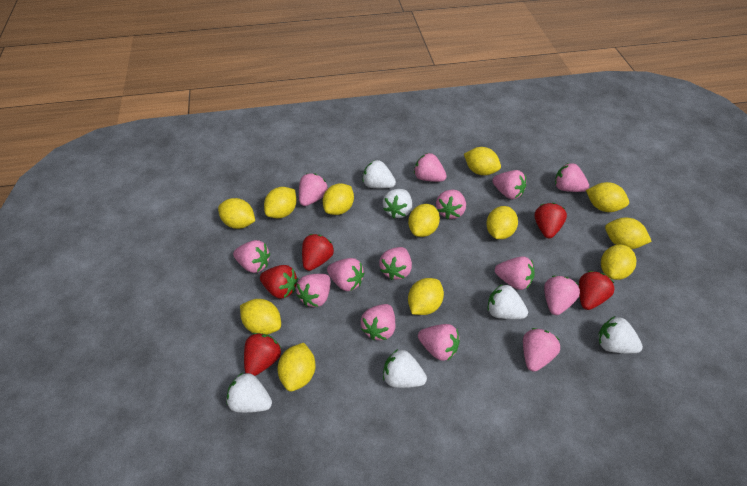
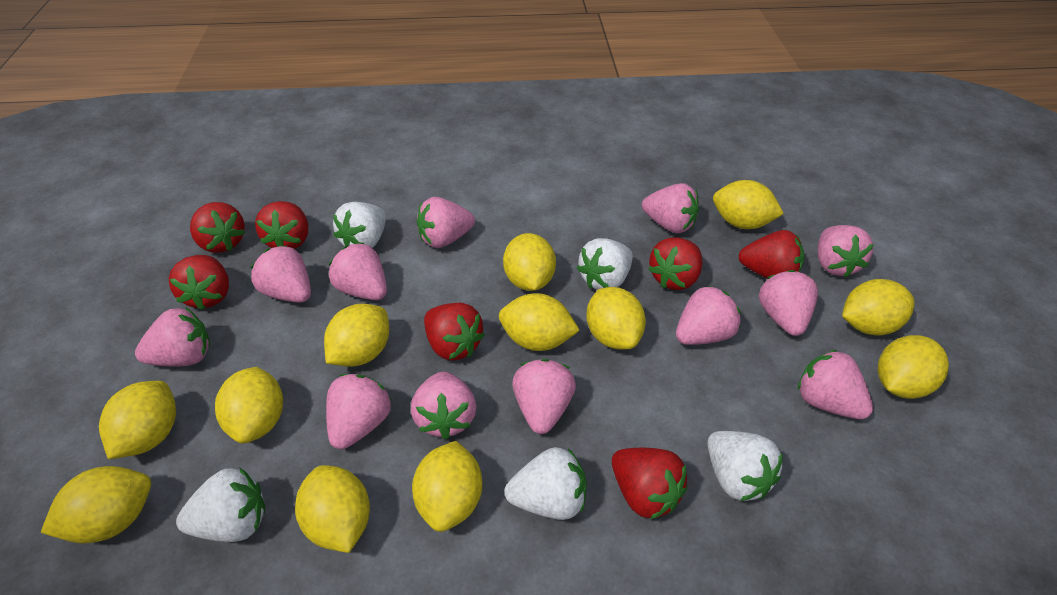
pink strawberry: [233,240,270,273] [296,274,331,307] [299,173,328,206] [327,258,365,291] [361,304,395,340] [379,247,412,280] [414,153,447,182] [418,324,460,361] [436,190,466,219] [492,170,526,199] [495,256,535,290] [523,328,560,372] [544,276,580,315] [555,163,589,192] = 14 -> [135,307,210,367] [251,245,311,303] [326,374,392,449] [329,243,387,300] [411,371,476,439] [417,197,475,248] [512,359,576,434] [642,183,699,234] [676,286,740,345] [759,270,818,336] [798,350,873,419] [818,225,874,278] = 12
red strawberry: [244,333,281,376] [260,265,298,299] [302,234,334,271] [534,203,567,238] [579,271,614,310] = 5 -> [169,255,229,310] [190,202,245,253] [255,201,308,249] [424,303,485,360] [612,448,687,520] [648,237,702,290] [738,230,805,278] = 7
white strawberry: [226,373,272,413] [362,160,396,188] [383,189,412,218] [383,349,427,388] [488,284,528,319] [598,316,643,354] = 6 -> [176,468,266,542] [333,202,386,248] [505,447,586,520] [577,238,633,290] [707,431,783,501] = 5

